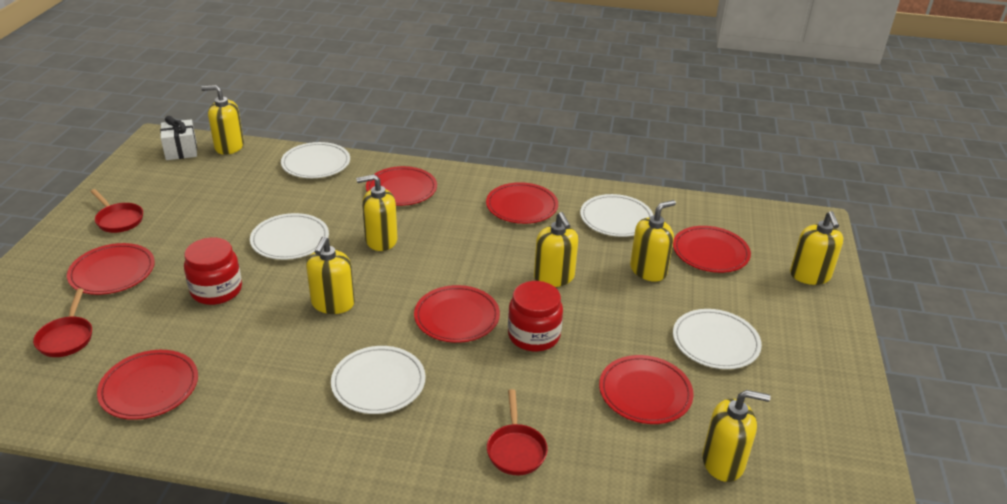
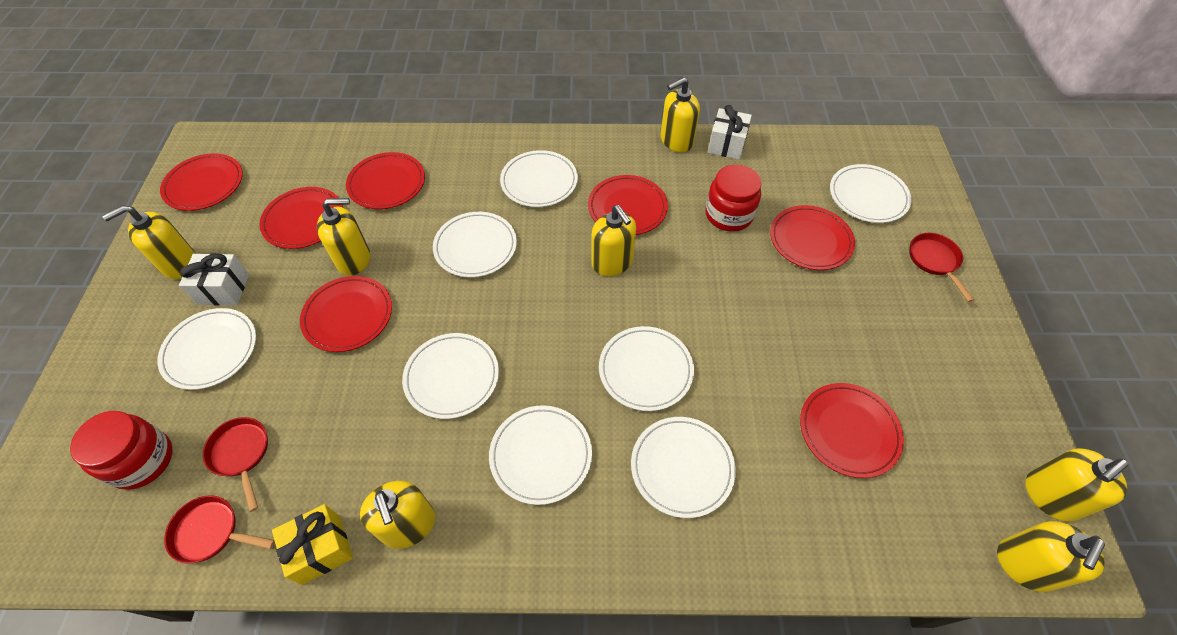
white gift: [160,116,197,160] = 1 -> [179,253,249,305] [708,105,752,160] = 2
white plate: [250,213,329,260] [281,142,350,178] [331,346,425,414] [580,194,653,237] [673,309,762,369] = 5 -> [157,308,256,390] [402,333,499,419] [433,212,517,278] [489,405,592,505] [500,150,578,207] [599,326,694,411] [631,417,736,518] [830,164,912,223] = 8
yellow gift: none = 0 -> [272,504,353,585] = 1

